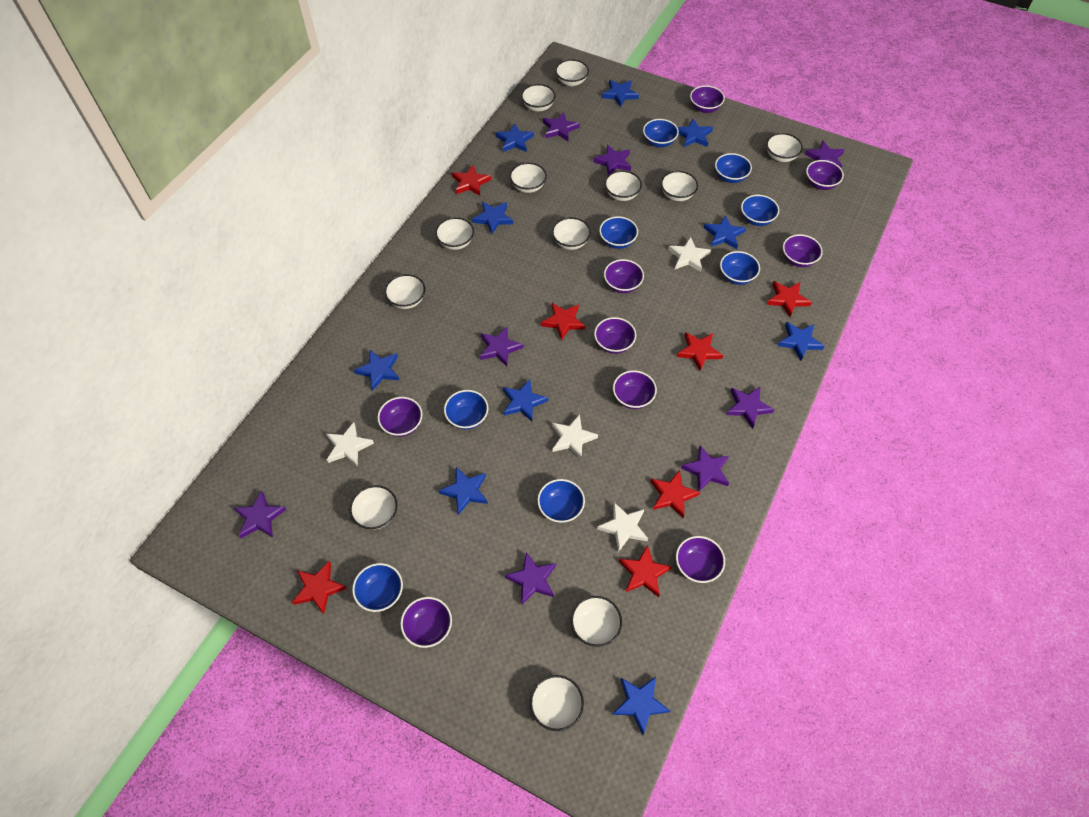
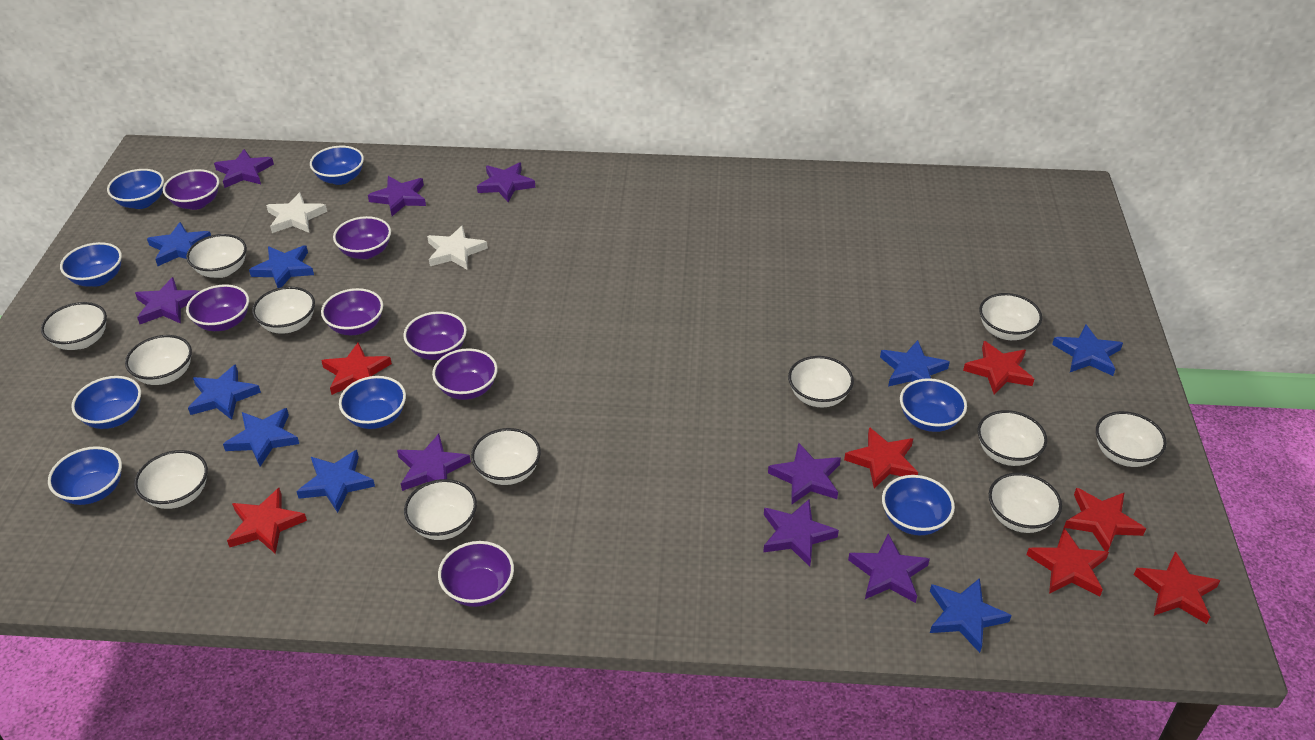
blue star: [354,350,399,391] [439,467,488,515] [472,202,513,234] [496,123,534,152] [503,379,548,422] [602,80,639,107] [612,677,670,735] [677,118,713,147] [704,215,746,249] [778,322,825,361] = 10 -> [147,222,211,266] [188,364,261,420] [223,408,299,467] [249,245,314,288] [296,450,375,513] [880,340,950,386] [930,578,1012,653] [1052,324,1123,376] = 8
purple bowl: [377,397,422,437] [400,597,452,648] [594,317,636,354] [604,259,644,293] [613,370,657,409] [676,536,725,583] [690,85,725,113] [783,234,823,267] [806,160,844,190] = 9 -> [163,169,219,210] [186,284,249,331] [321,288,383,335] [333,216,391,259] [403,312,467,360] [432,348,498,400] [438,541,514,607] = 7
white star: [326,422,374,467] [552,414,598,459] [597,502,648,552] [668,237,711,272] = 4 -> [266,192,327,233] [427,225,488,269] = 2

